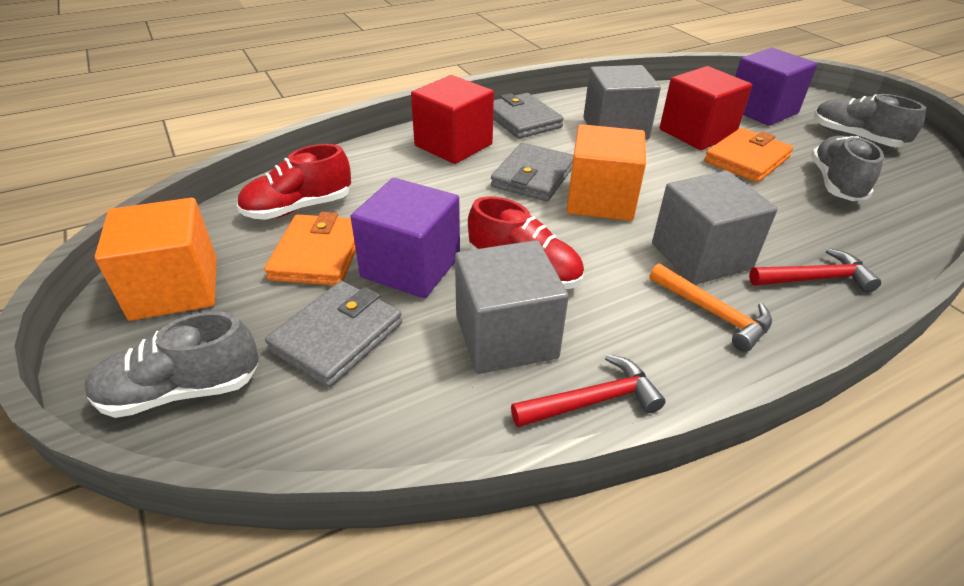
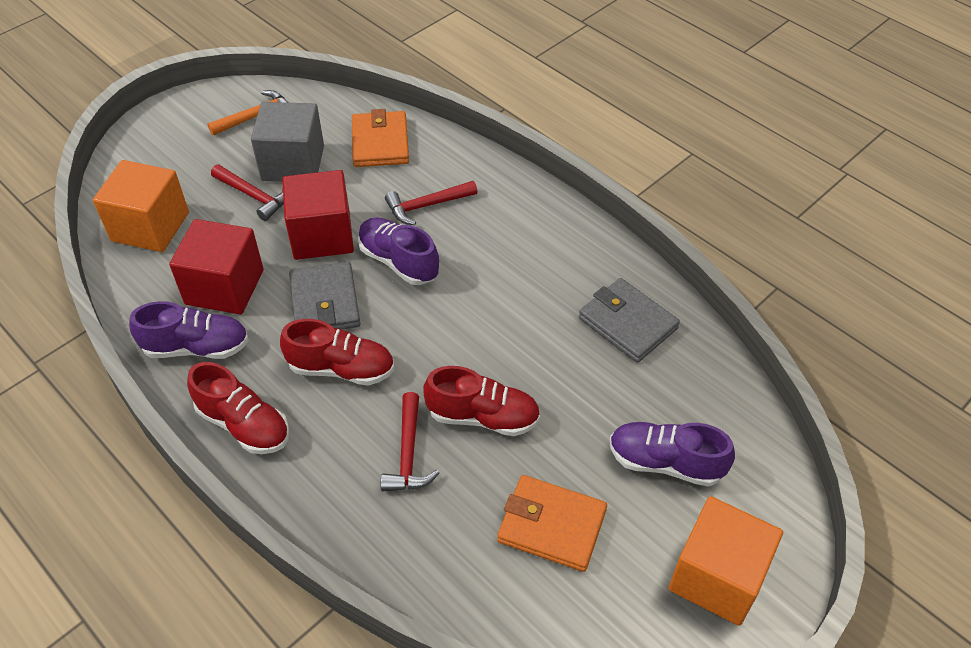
grey cube: [455,240,569,374] [583,65,661,140] [652,171,778,285] = 3 -> [251,102,324,182] = 1
grey shoe: [85,311,259,418] [811,136,884,201] [814,94,926,147] = 3 -> none = 0
grey wallet: [265,281,402,387] [491,143,574,201] [493,93,564,139] = 3 -> [289,261,361,330] [579,278,680,363] = 2
purple cube: [351,178,460,298] [735,48,818,126] = 2 -> none = 0
purple shoe: none = 0 -> [129,301,249,359] [358,217,439,285] [610,422,735,487] = 3
red hammer: [511,354,666,428] [749,248,881,293] = 2 -> [211,165,284,221] [381,392,439,491] [385,181,478,225] = 3
red shoe: [237,144,351,220] [468,196,584,289] = 2 -> [187,362,289,454] [280,319,394,385] [423,366,540,436] = 3

